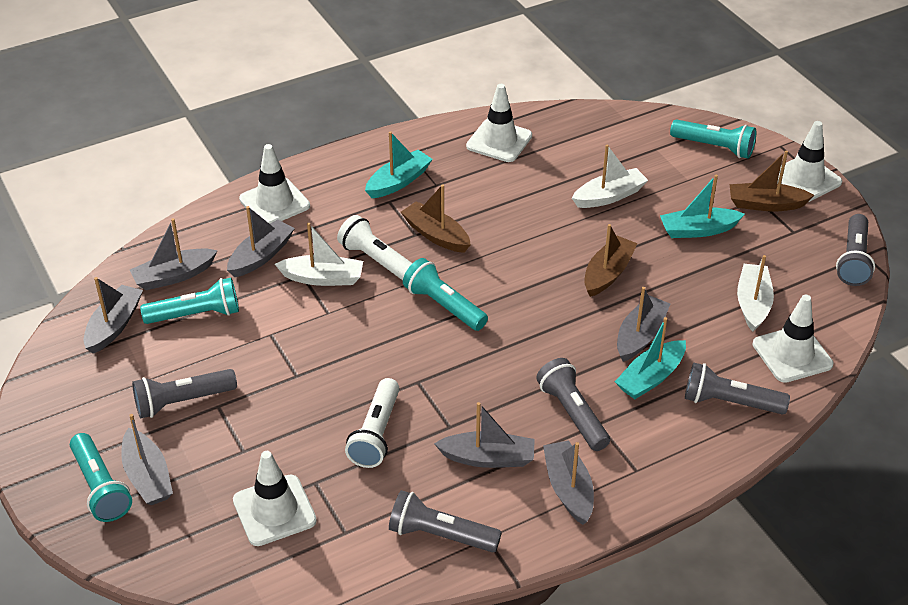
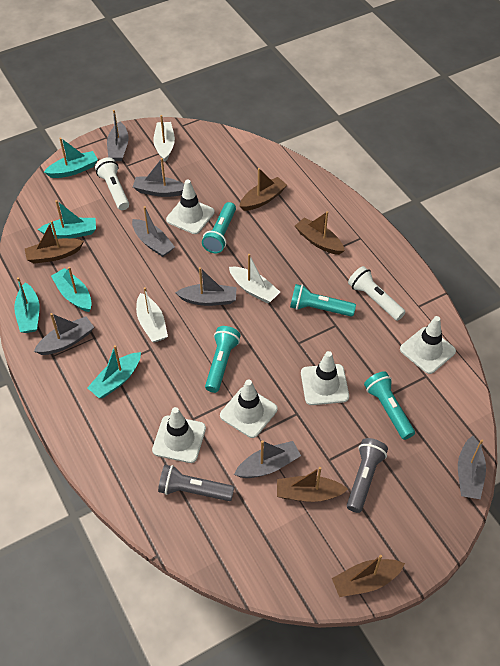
brown boat: [401,184,471,253] [584,224,638,297] [729,150,814,211] = 3 -> [25,221,84,264] [239,168,287,211] [277,467,348,502] [295,211,345,255] [332,555,405,597] = 5
grey flashlight: [132,369,237,418] [389,490,502,553] [536,358,610,451] [685,363,790,415] [836,214,875,286] = 5 -> [158,465,234,501] [347,438,388,513] = 2
turquoise boat: [365,131,433,198] [615,317,686,399] [660,175,745,238] = 3 -> [14,277,39,333] [38,200,96,239] [44,138,98,178] [51,267,92,312] [87,345,141,398] = 5

